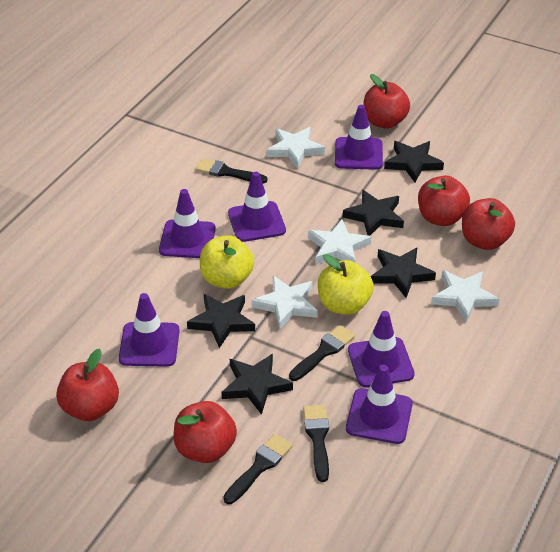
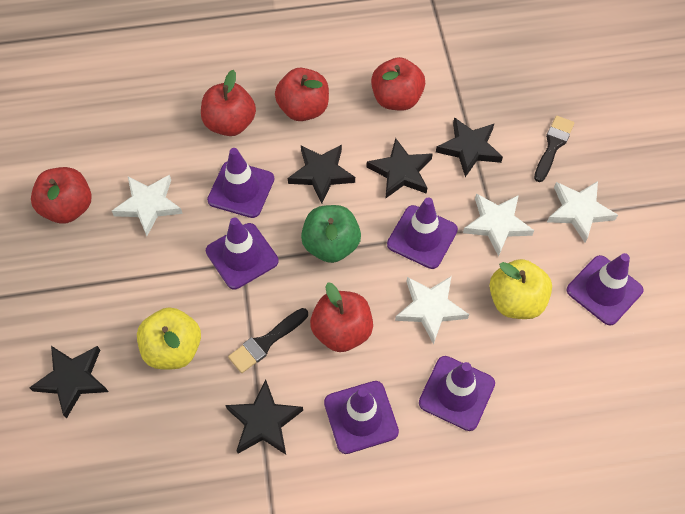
black brush: [196,158,268,183] [223,434,293,504] [289,325,355,381] [303,405,329,482] = 4 -> [228,308,308,373] [534,116,575,182] = 2
green apple: none = 0 -> [301,205,361,263] = 1

